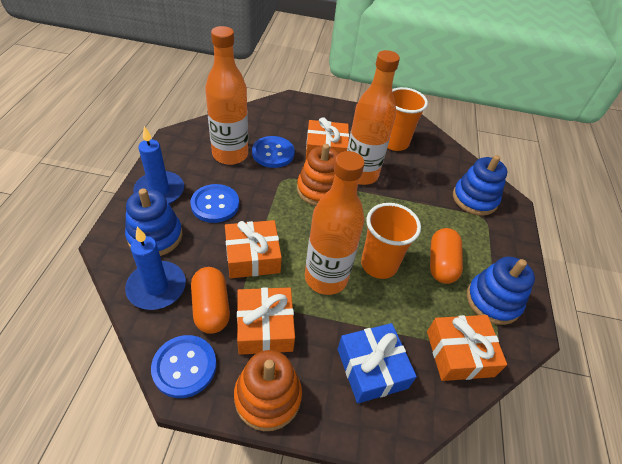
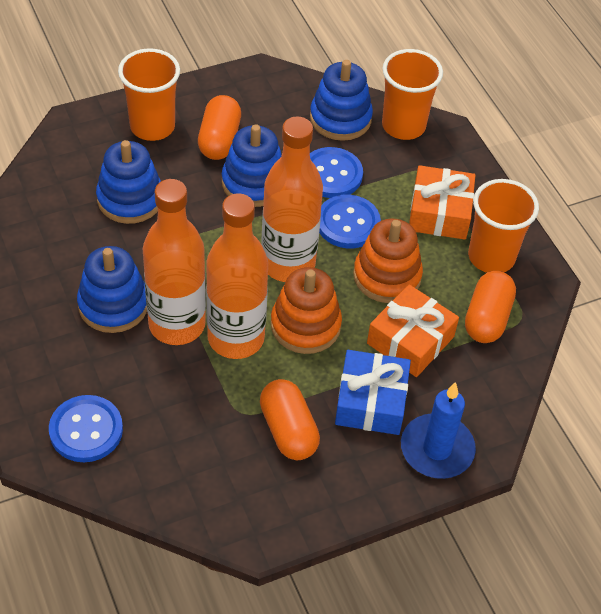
blue candle: [125,226,186,310] [133,126,184,204] = 2 -> [401,382,476,479] = 1
blue stacking toy: [125,188,183,256] [453,155,507,216] [467,257,535,325] = 3 -> [77,246,147,333] [96,140,161,224] [222,124,282,207] [310,60,373,141] = 4
orange capsule: [191,267,230,334] [430,228,463,284] = 2 -> [198,95,241,160] [260,379,320,460] [465,271,516,343] = 3
orange cup: [361,203,421,279] [387,87,428,151] = 2 -> [118,48,180,141] [382,49,443,140] [468,179,539,273] = 3
orange gift: [225,220,282,278] [237,287,295,355] [306,117,349,159] [427,315,507,381] = 4 -> [367,284,459,377] [409,165,476,240] = 2

